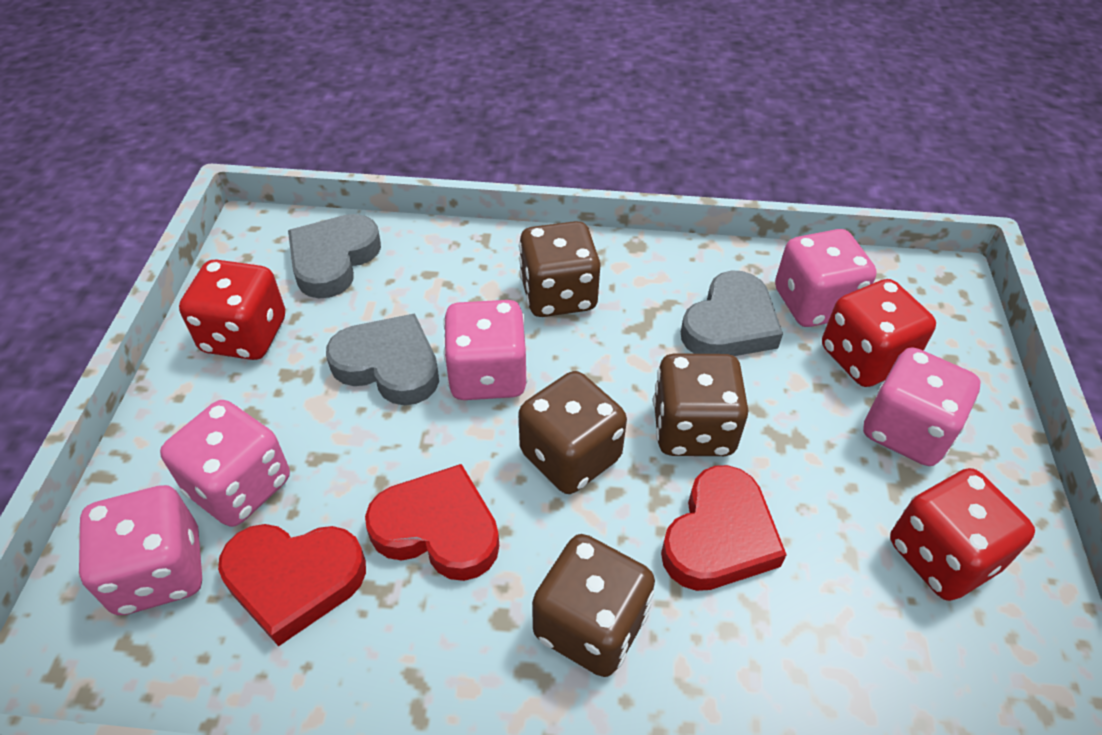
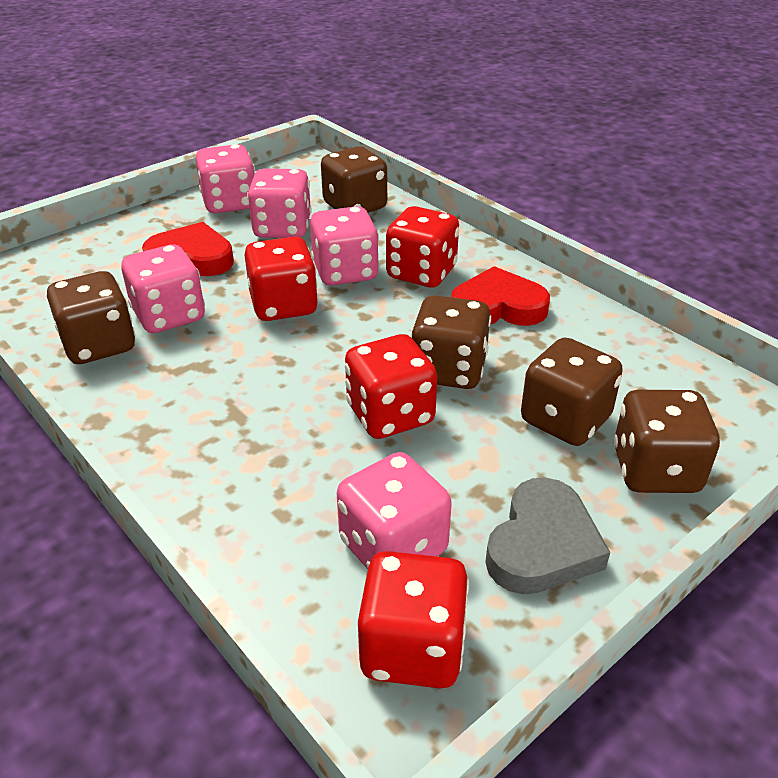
brown dice: [518,371,627,494] [519,221,601,317] [532,534,655,677] [653,353,748,456] = 4 -> [47,271,136,364] [321,146,387,213] [411,295,491,389] [521,337,623,446] [613,390,720,493] = 5
grey heart: [288,214,381,298] [326,313,439,405] [681,271,783,356] = 3 -> [485,477,610,594] = 1
red dice: [179,259,285,360] [822,279,936,387] [890,468,1035,601] = 3 -> [245,237,318,321] [345,334,437,439] [358,551,469,689] [386,206,459,288] = 4
red heart: [218,524,366,646] [365,464,499,581] [661,465,787,591] = 3 -> [142,222,234,276] [451,266,550,326] = 2

